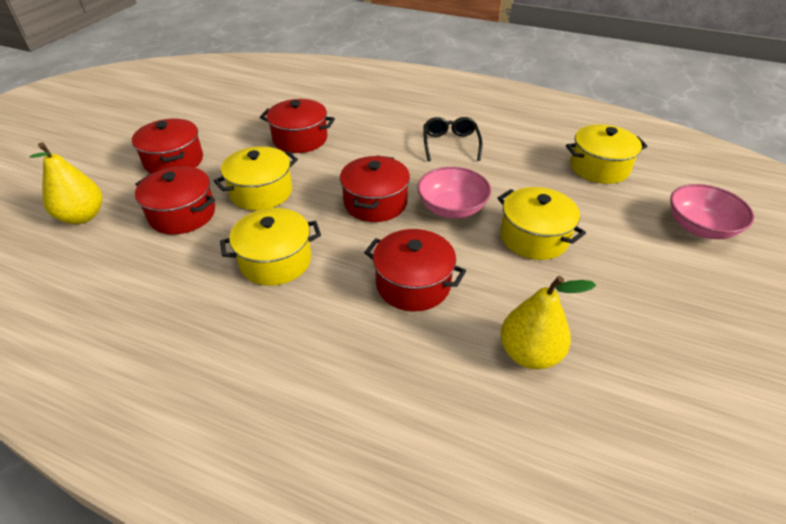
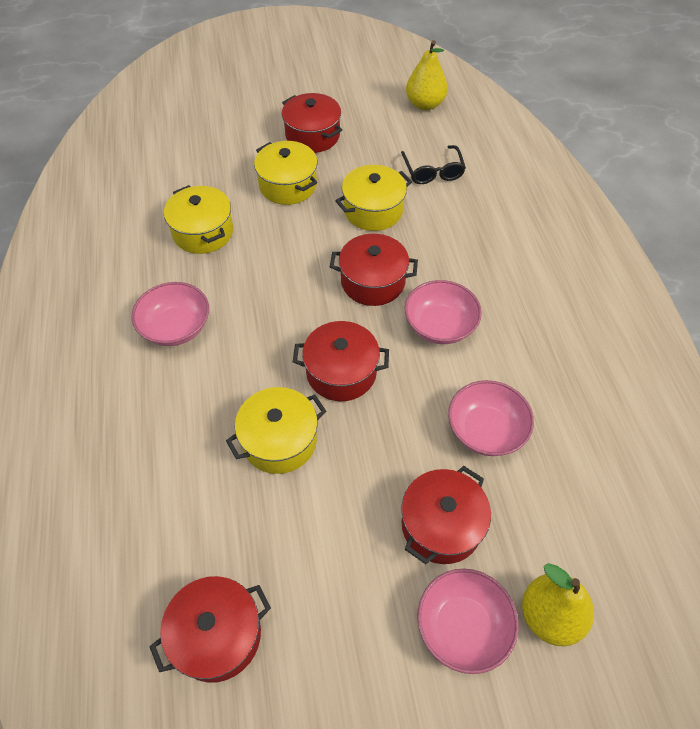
pink bowl: [417,167,491,218] [670,184,754,239] = 2 -> [132,282,209,346] [405,280,482,344] [417,569,519,674] [448,380,534,456] = 4

